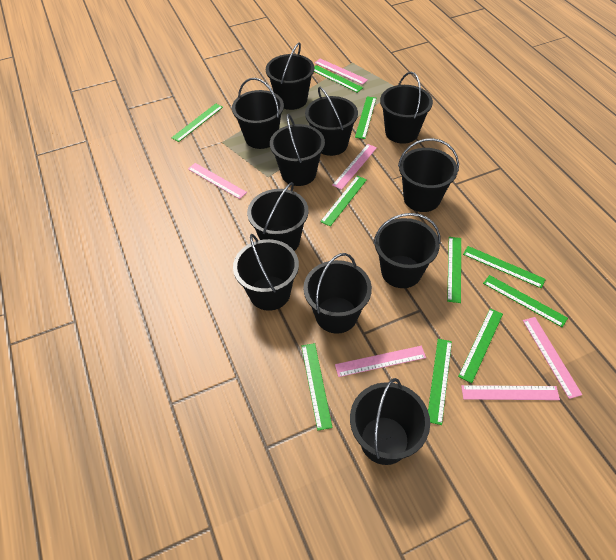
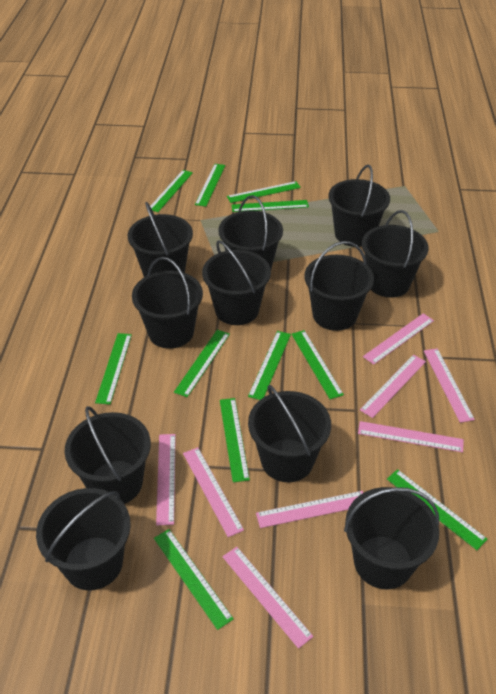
green ruler: [171,104,223,142] [301,343,333,431] [314,65,363,93] [320,176,367,226] [355,97,376,139] [428,339,452,425] [447,237,461,303] [458,308,503,383] [463,246,546,288] [483,275,568,327] = 10 -> [95,333,132,405] [150,170,193,212] [154,529,234,630] [174,330,230,397] [195,164,225,207] [220,398,250,482] [227,181,301,203] [231,200,309,212] [248,331,291,400] [292,330,344,399] [387,469,488,550] = 11
pink ruler: [188,163,247,199] [315,59,368,85] [332,144,377,190] [335,346,426,377] [461,385,560,400] [523,317,582,399] = 6 -> [156,434,176,525] [183,447,244,537] [222,547,314,649] [256,491,363,528] [358,421,464,452] [360,355,426,418] [363,313,434,365] [424,348,475,423] = 8

